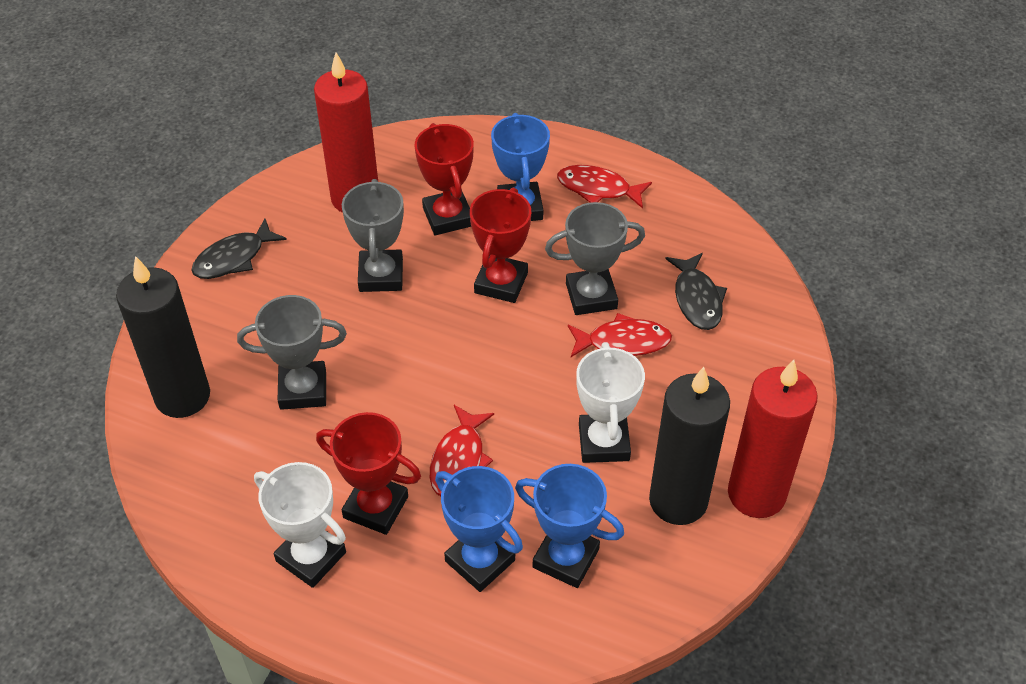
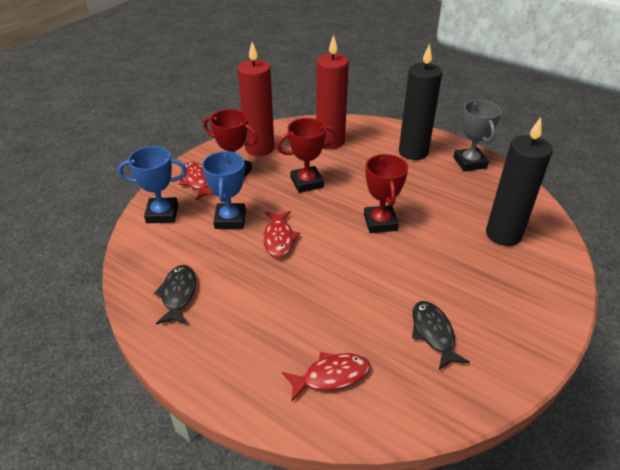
blue trophy: [435,466,523,592] [491,113,550,221] [515,464,624,588] = 3 -> [118,146,187,223] [202,151,246,229] = 2
grey trophy: [237,295,347,410] [342,179,404,292] [545,202,645,315] = 3 -> [453,100,502,171] = 1
white trophy: [254,462,346,588] [576,342,645,463] = 2 -> none = 0

